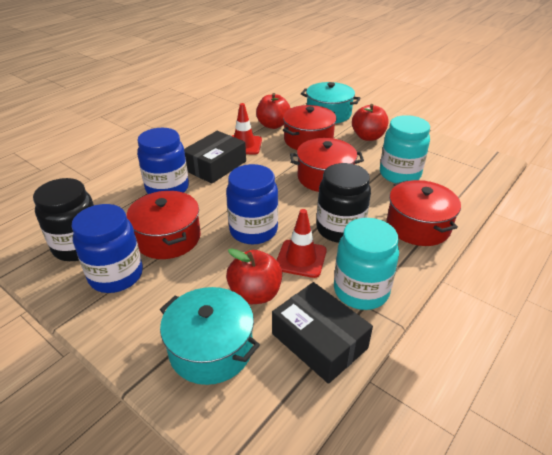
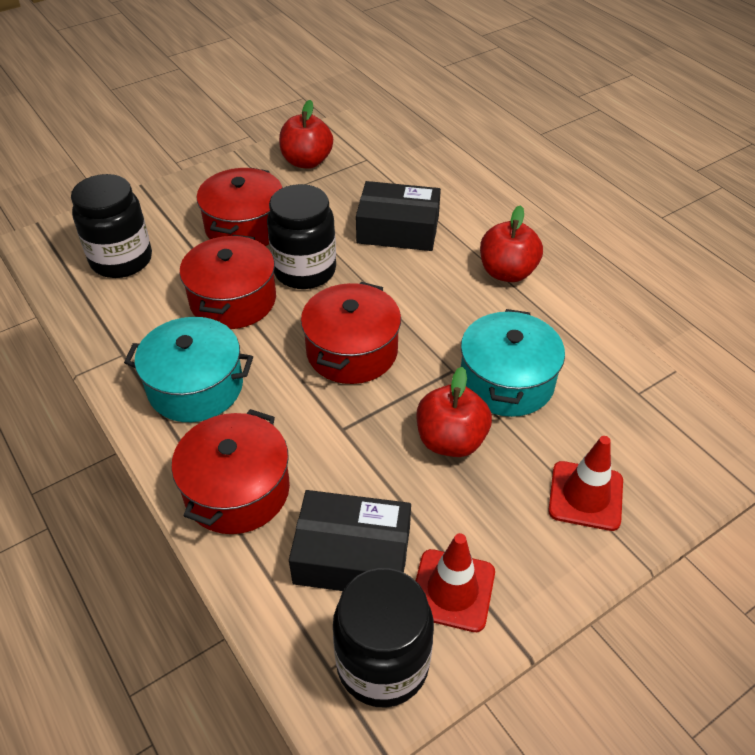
black jar: [33,178,94,261] [316,163,371,243] = 2 -> [71,174,152,278] [267,184,336,289] [333,568,434,708] = 3
blue jar: [72,204,143,293] [137,128,189,194] [226,164,278,244] = 3 -> none = 0
turquoise jar: [334,218,399,310] [380,115,430,183] = 2 -> none = 0

